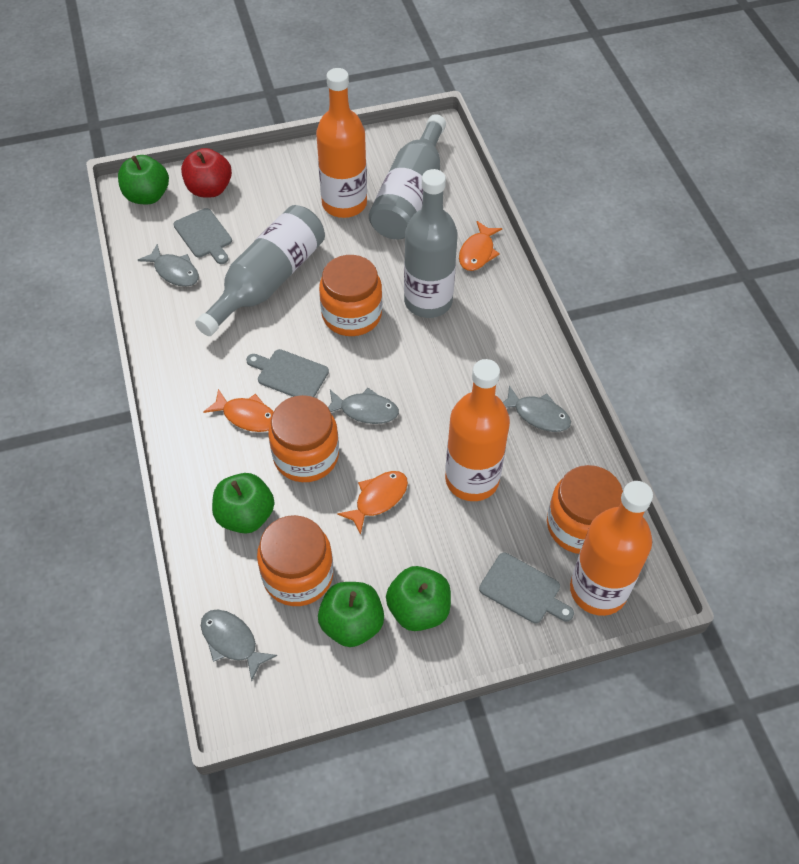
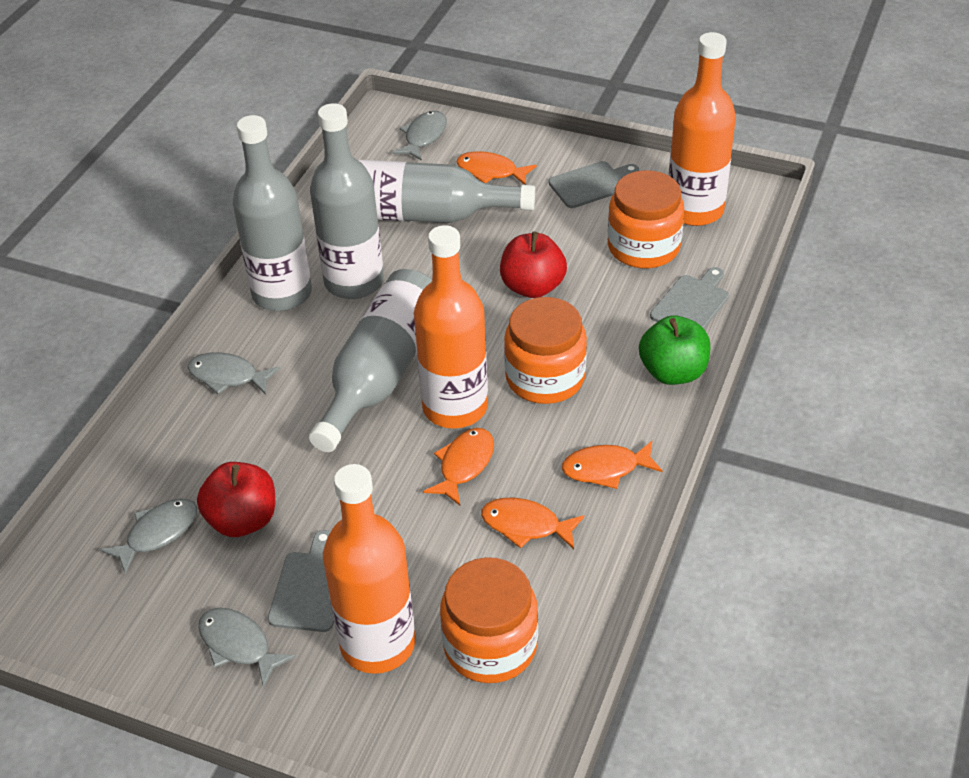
green apple: [118,155,169,204] [212,473,274,534] [318,582,384,647] [386,566,451,631] = 4 -> [639,315,711,385] = 1
grey bottle: [195,205,325,336] [369,114,446,240] [404,169,458,318] = 3 -> [233,115,312,311] [309,269,432,452] [310,103,384,299] [358,160,535,223] = 4
orange fish: [203,389,274,432] [337,471,408,535] [459,221,502,271] = 3 -> [423,428,494,505] [456,151,537,185] [481,498,584,549] [562,441,662,489] = 4
orange jar: [257,515,333,606] [268,395,339,482] [319,255,382,336] [547,465,623,554] = 4 -> [440,557,538,683] [504,297,587,404] [608,170,684,268] = 3
red apple: [181,148,232,197] = 1 -> [197,462,275,537] [500,232,567,298] = 2

